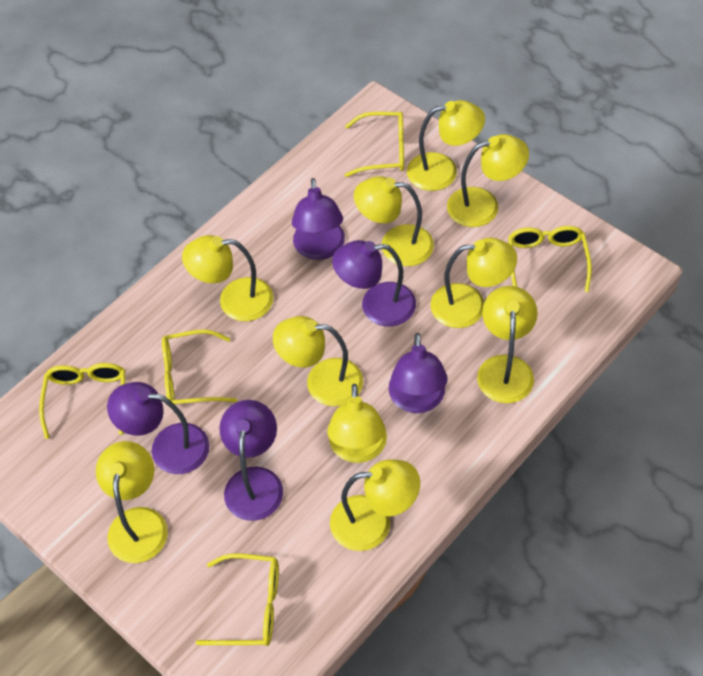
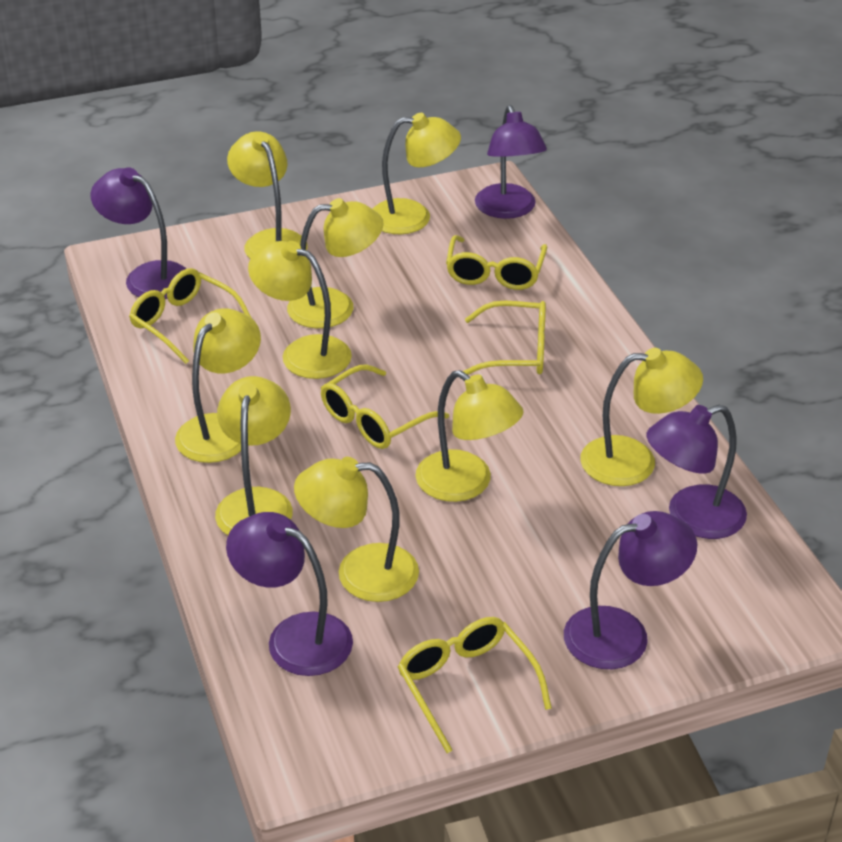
yellow lamp: [96,441,168,563] [182,235,274,321] [273,316,363,406] [327,384,387,463] [330,459,420,551] [354,176,434,266] [407,100,485,191] [430,238,517,328] [447,134,529,227] [477,286,538,403] = 10 -> [175,309,261,463] [215,376,293,535] [227,131,308,259] [248,241,352,379] [287,198,384,328] [294,457,419,602] [372,113,461,234] [415,370,524,502] [580,348,703,486] = 9

